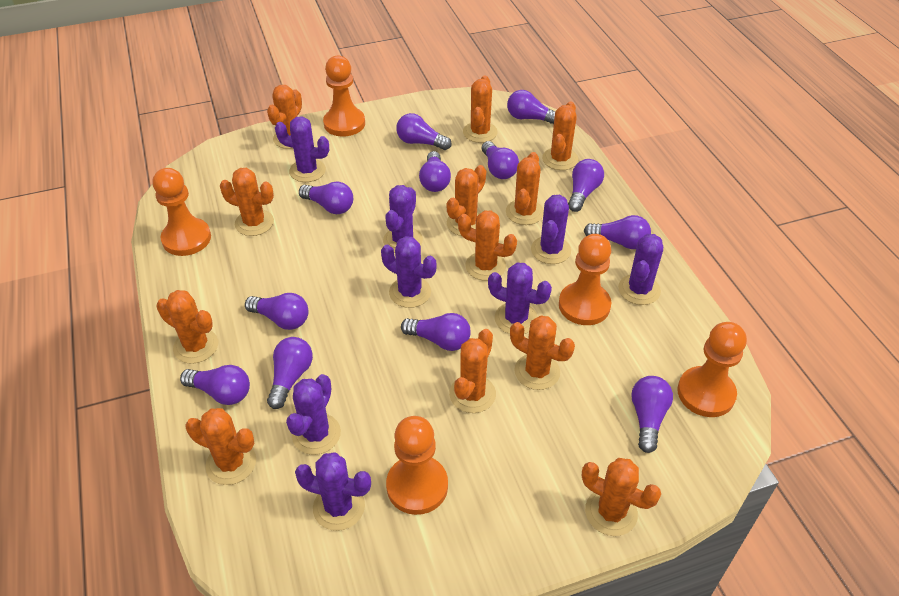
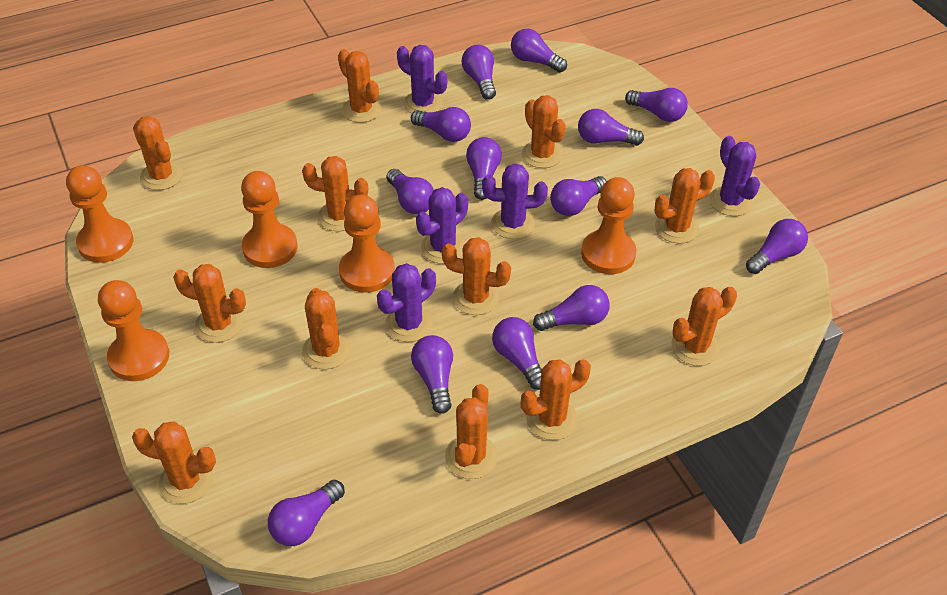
purple cactus: [275,116,329,182] [286,374,341,455] [295,452,371,531] [381,236,436,308] [383,185,423,253] [488,263,552,334] [531,195,571,264] [618,234,663,305] = 8 -> [377,263,436,342] [397,45,447,114] [416,187,468,264] [482,164,548,239] [709,136,760,216] = 5
purple light bulb: [180,365,250,405] [245,293,308,330] [267,337,313,409] [299,182,353,214] [396,113,452,150] [401,313,471,351] [419,151,451,192] [482,141,519,179] [507,90,556,124] [568,159,604,212] [584,215,651,249] [631,376,673,453] = 12 -> [268,480,345,546] [387,169,434,214] [411,107,471,142] [411,335,453,414] [462,45,496,100] [466,137,502,200] [492,317,542,390] [511,29,567,72] [533,285,610,331] [550,176,606,216] [578,109,644,146] [625,88,688,122] [746,219,808,274] = 13

